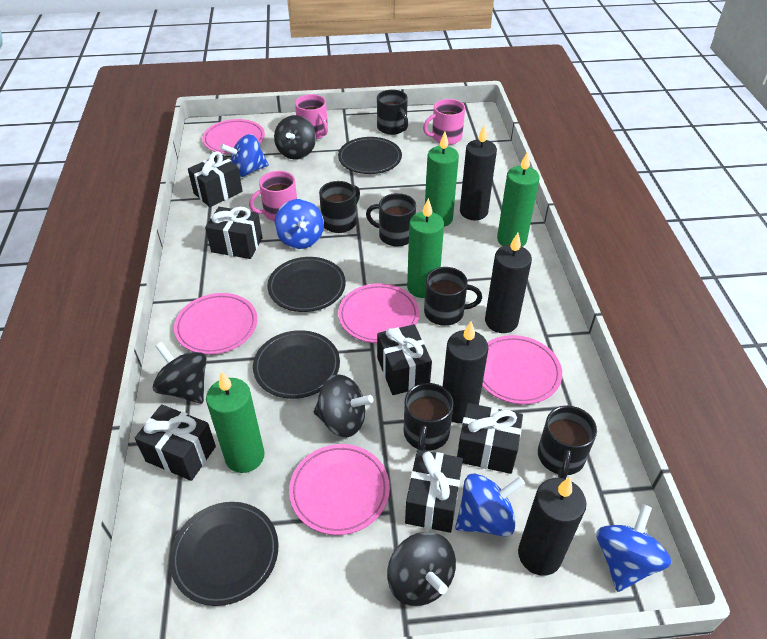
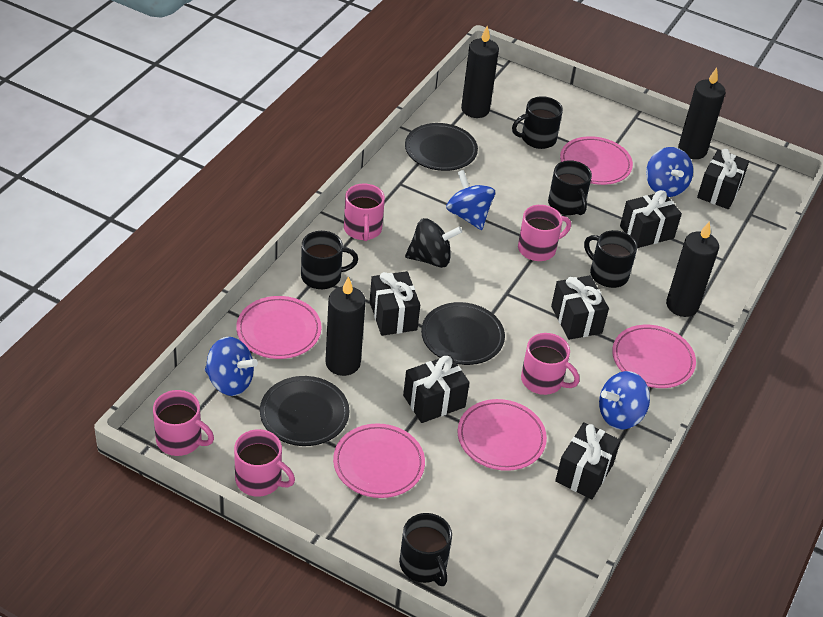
black mug: [319,181,360,233] [366,193,416,247] [377,90,408,135] [404,383,453,451] [424,267,482,326] [538,406,597,479] = 6 -> [301,231,358,289] [399,513,452,586] [512,96,563,149] [548,160,592,215] [584,230,637,288] = 5
black plate: [169,502,278,606] [253,330,340,399] [267,257,346,312] [338,137,402,174] = 4 -> [260,376,350,446] [405,123,478,171] [421,302,505,365] = 3
black spinning top: [153,342,206,404] [274,115,316,159] [314,374,374,437] [387,532,456,606] = 4 -> [405,218,462,268] = 1
green candle: [206,371,265,473] [407,198,444,298] [425,132,459,227] [497,151,539,247] = 4 -> none = 0
pink mug: [249,171,297,222] [295,94,328,139] [423,99,465,145] = 3 -> [153,390,214,456] [234,429,295,497] [344,183,385,241] [518,205,571,261] [521,333,580,395] = 5

